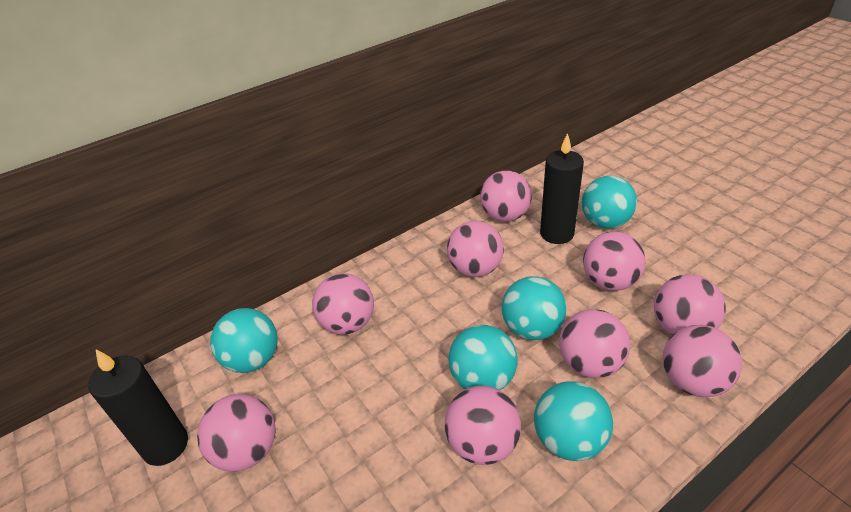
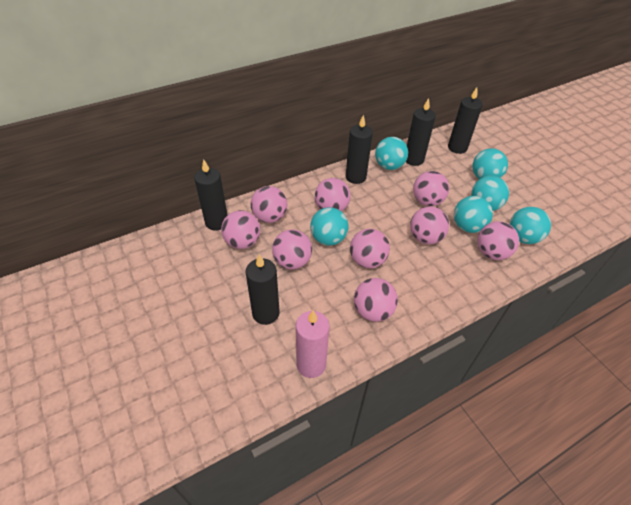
black candle: [88,349,188,466] [540,133,584,244] = 2 -> [194,159,228,231] [245,254,280,325] [346,115,373,184] [406,98,436,166] [448,88,483,154] = 5
pink candle: none = 0 -> [296,310,330,378] = 1
turquoise ball: [210,308,277,373] [448,325,518,390] [502,276,566,340] [534,381,613,461] [582,176,637,229] = 5 -> [310,207,349,246] [375,137,408,170] [454,196,493,233] [471,176,509,211] [473,148,508,179] [510,207,551,244] = 6

